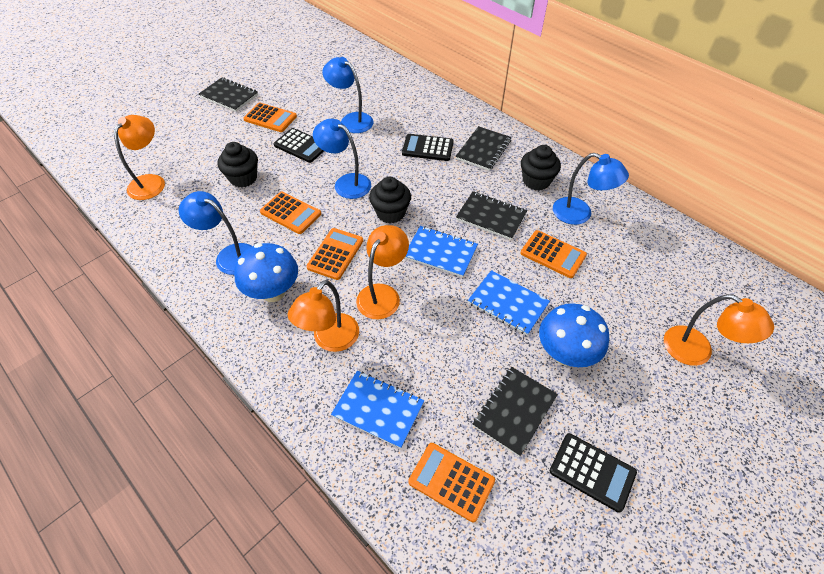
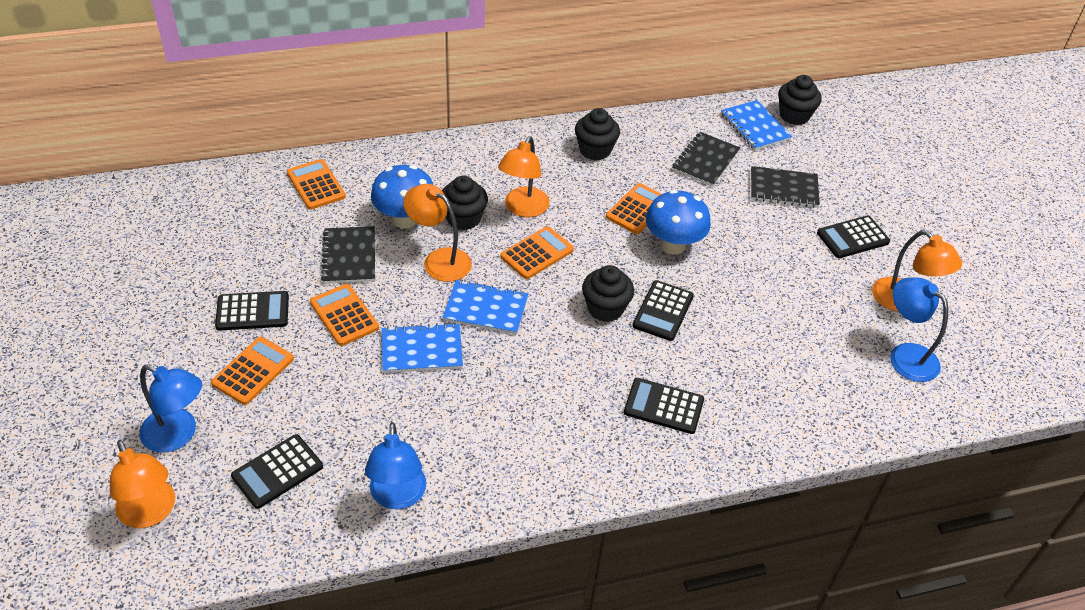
black calculator: [274,128,324,163] [402,134,454,161] [550,433,637,513] = 3 -> [215,291,289,331] [231,434,323,509] [624,378,704,434] [632,280,694,341] [817,216,890,258] = 5
black cupcake: [217,142,258,188] [369,177,411,224] [521,145,561,191] = 3 -> [442,176,488,230] [575,108,620,160] [582,265,634,322] [778,75,822,125] = 4
black notebook: [198,77,258,112] [456,126,512,171] [456,191,527,240] [473,367,558,457] = 4 -> [321,226,375,284] [672,132,740,187] [751,166,820,208] = 3
blue lamp: [179,191,252,275] [313,119,371,199] [322,57,374,133] [553,153,629,225] = 4 -> [139,364,202,453] [365,422,426,509] [890,277,948,382] = 3

